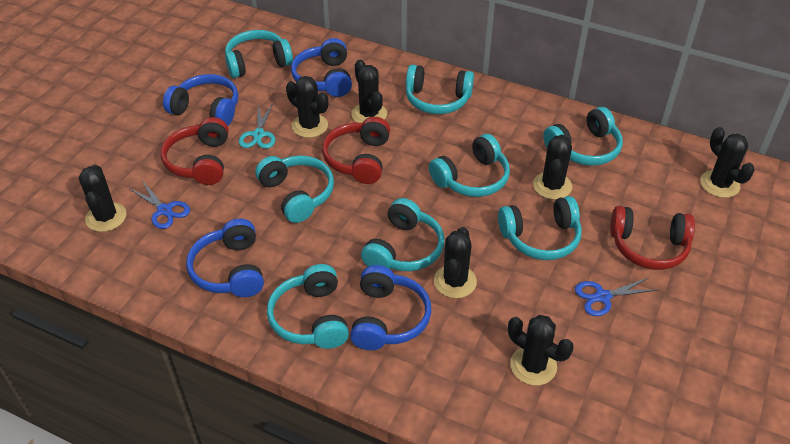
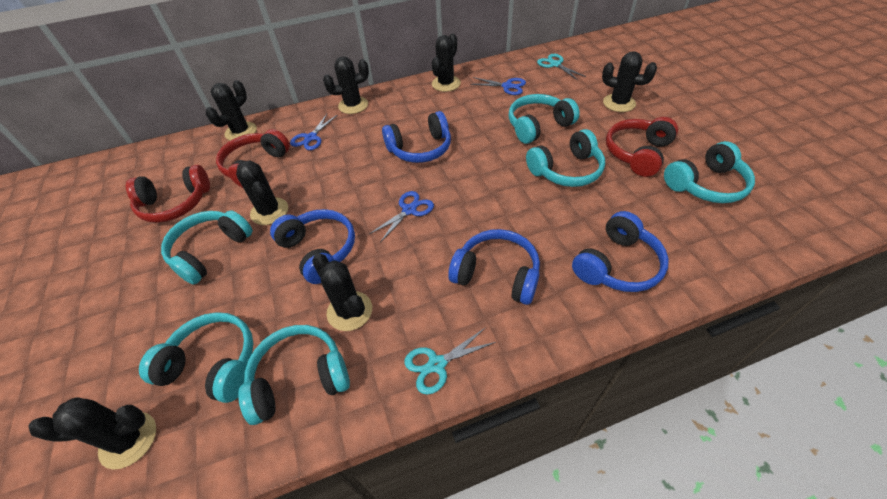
blue scissors: [130,182,190,229] [575,278,657,316] = 2 -> [290,114,337,150] [369,191,434,243] [470,77,526,95] = 3
turquoise headphones: [225,30,293,78] [255,155,334,223] [267,264,349,349] [361,198,444,271] [406,65,474,114] [429,134,510,197] [498,196,582,260] [543,107,623,166] = 8 -> [139,312,254,403] [161,210,253,285] [238,325,350,425] [509,94,580,144] [526,129,605,187] [664,141,755,203] = 6
turquoise scissors: [239,104,275,149] = 1 -> [404,327,496,395] [537,54,586,80] = 2

